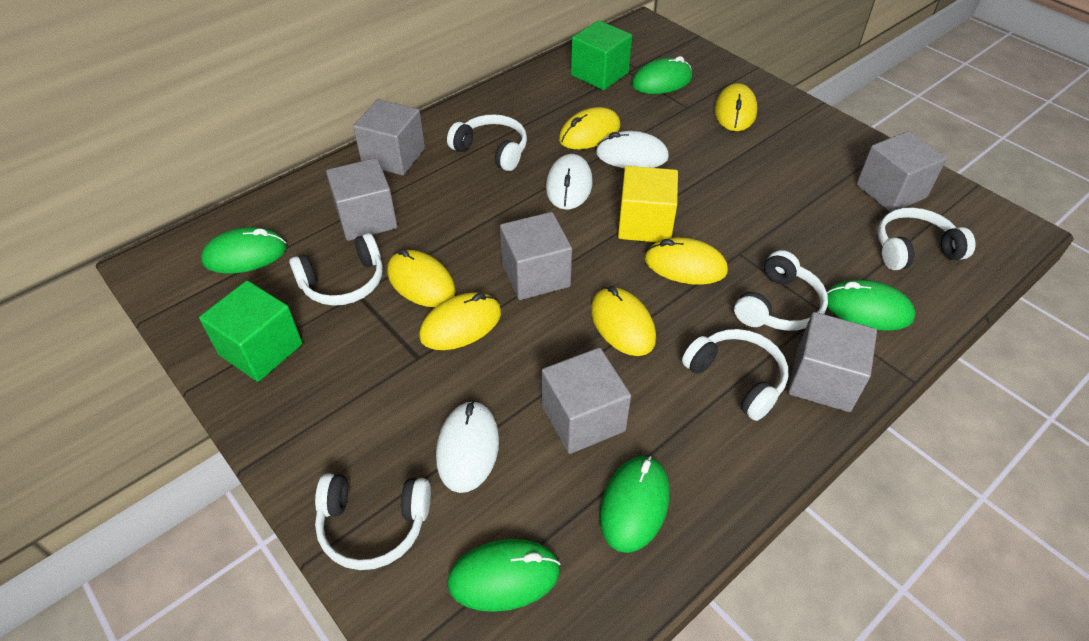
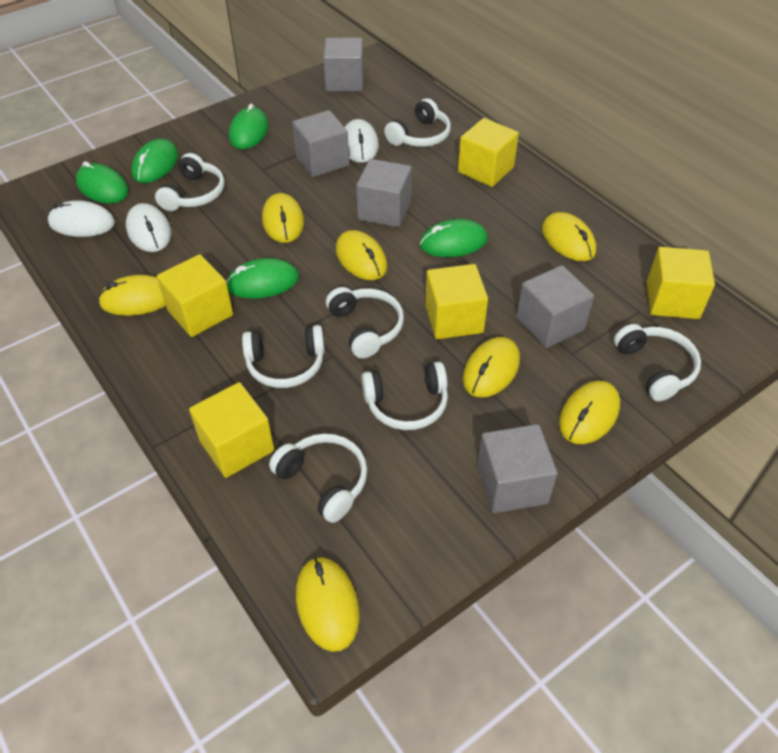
green cube: [199,280,303,382] [571,20,632,90] = 2 -> none = 0
grey cube: [326,158,397,241] [353,99,425,175] [500,212,572,300] [542,348,631,454] [788,312,877,412] [856,131,946,212] = 6 -> [292,110,349,177] [323,38,364,91] [356,159,412,227] [477,424,558,513] [516,265,594,348] = 5
white headphones: [289,233,383,306] [315,473,431,570] [447,114,527,171] [682,329,788,421] [734,250,828,331] [878,207,976,270] = 6 -> [155,153,224,211] [242,325,325,388] [269,434,367,523] [326,287,404,358] [362,362,448,430] [384,98,451,147] [614,324,701,401] = 7
yellow cube: [618,166,678,242] = 1 -> [157,254,233,337] [189,382,274,478] [425,264,488,339] [458,118,519,187] [647,247,715,319] = 5
yellow mouse: [387,249,456,307] [419,293,501,350] [559,107,620,149] [591,286,656,356] [645,237,728,285] [715,83,757,131] = 6 -> [98,275,166,316] [262,193,304,243] [296,557,360,652] [336,230,387,280] [463,337,520,397] [542,212,596,261] [559,381,620,444] = 7

